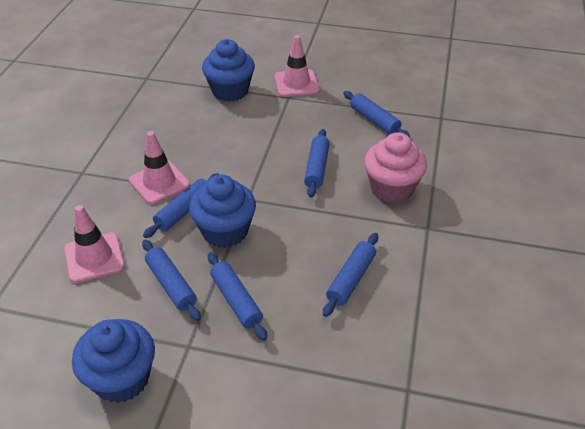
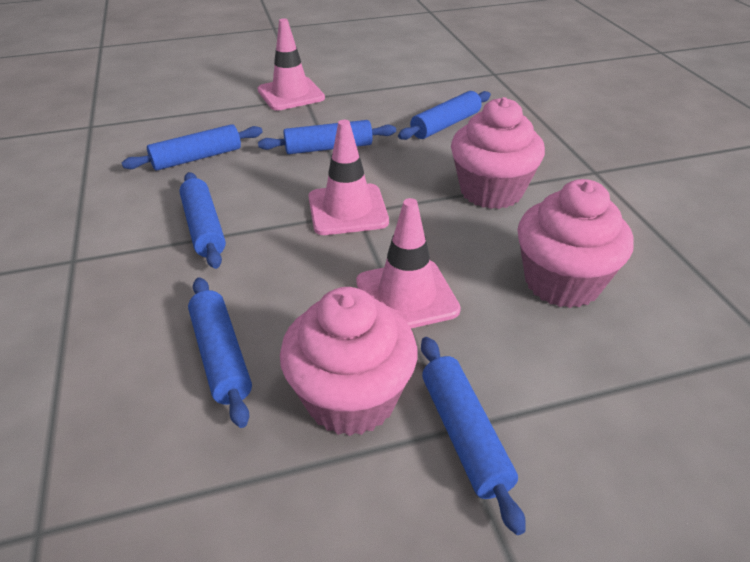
blue cupcake: [72,319,155,403] [189,174,256,248] [202,39,255,102] = 3 -> none = 0
pink cupcake: [364,132,427,203] = 1 -> [280,287,417,436] [451,97,545,209] [517,179,634,308] = 3

